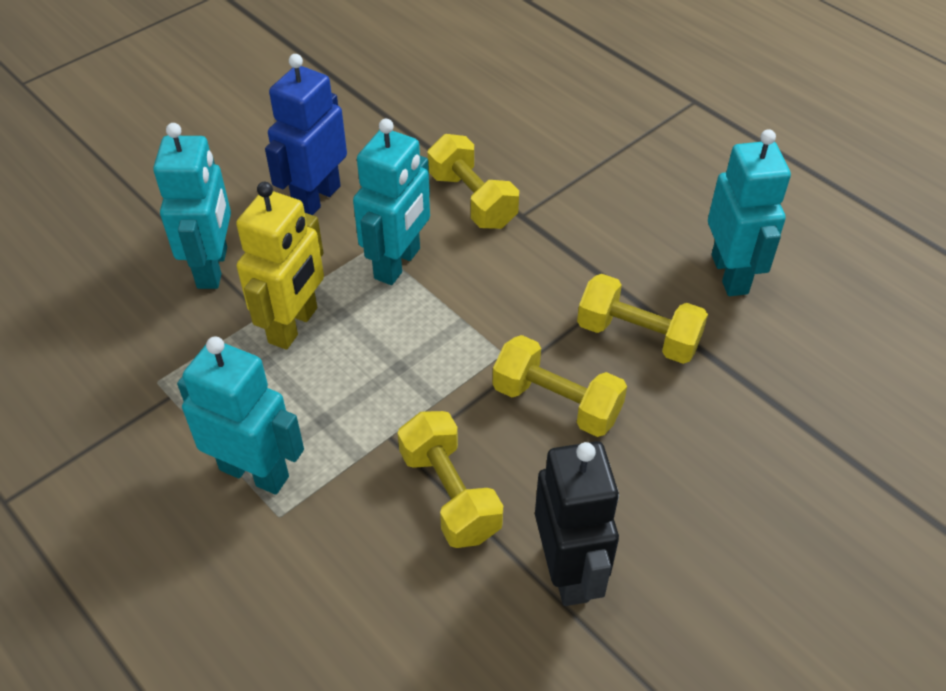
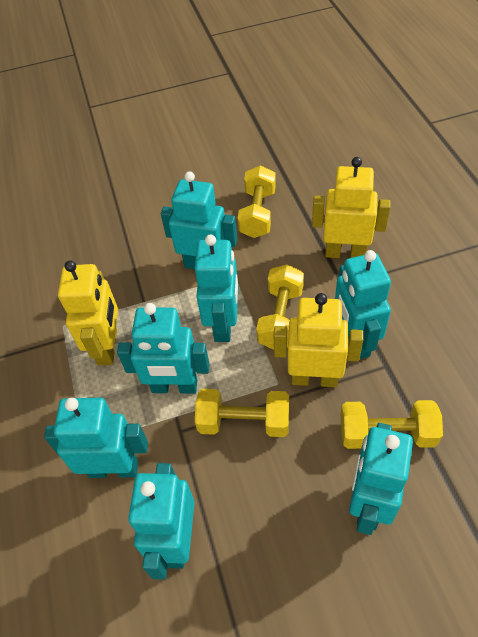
black robot: [535,441,619,606] = 1 -> none = 0
blue robot: [265,54,347,215] = 1 -> none = 0
turquoise robot: [153,123,231,289] [177,336,304,495] [353,119,430,285] [708,129,791,296] = 4 -> [44,398,148,478] [117,303,210,394] [128,463,195,580] [161,171,237,269] [195,234,238,342] [335,250,391,359] [349,423,413,535] = 7
yellow robot: [236,182,324,350] = 1 -> [58,260,118,365] [274,293,363,387] [312,157,391,258] = 3

